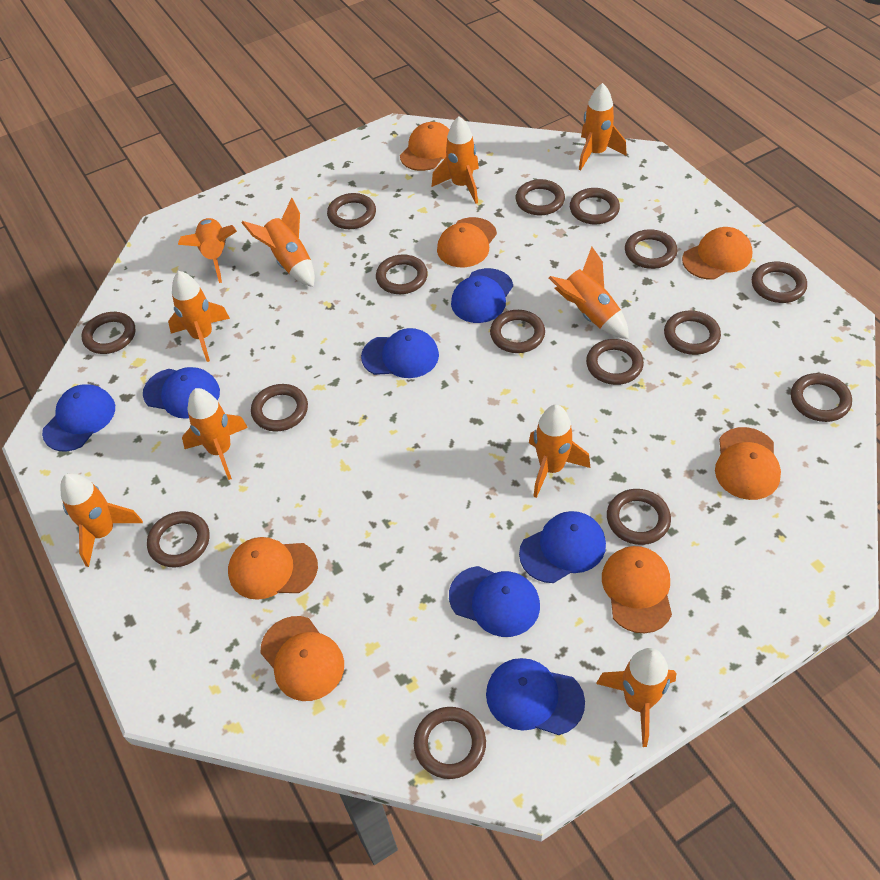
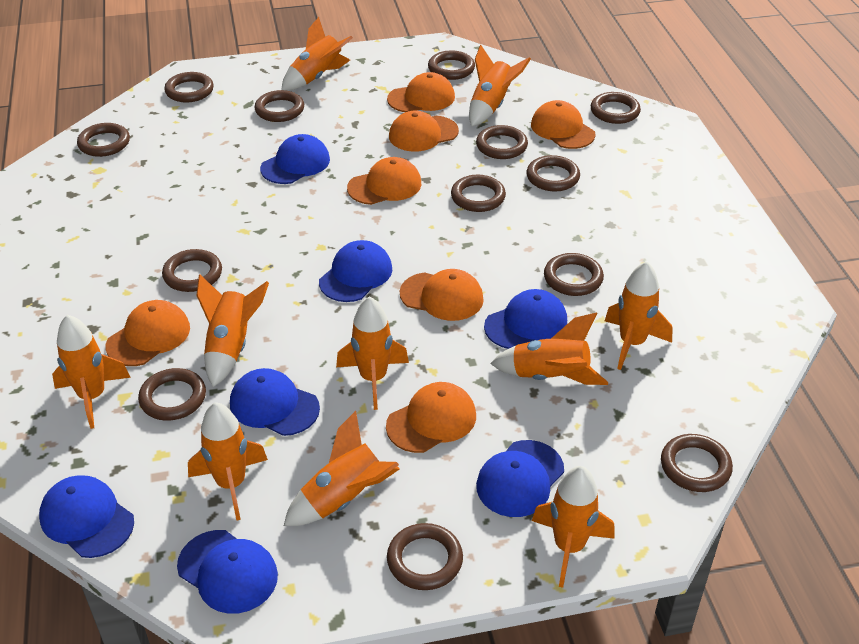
brown ring: [82,312,136,354] [147,511,210,567] [251,384,308,432] [327,193,376,229] [376,254,428,294] [414,707,486,779] [490,310,545,353] [515,179,565,215] [570,188,620,224] [586,339,644,385] [607,489,671,545] [625,229,677,269] [664,311,721,355] [752,262,807,303] [791,373,852,422] = 15 -> [77,123,130,157] [138,368,206,421] [162,249,222,292] [164,72,214,102] [254,90,304,122] [387,523,463,590] [428,51,475,80] [451,175,506,212] [476,125,528,159] [527,155,580,191] [544,253,604,296] [591,92,641,124] [661,434,733,492] = 13

